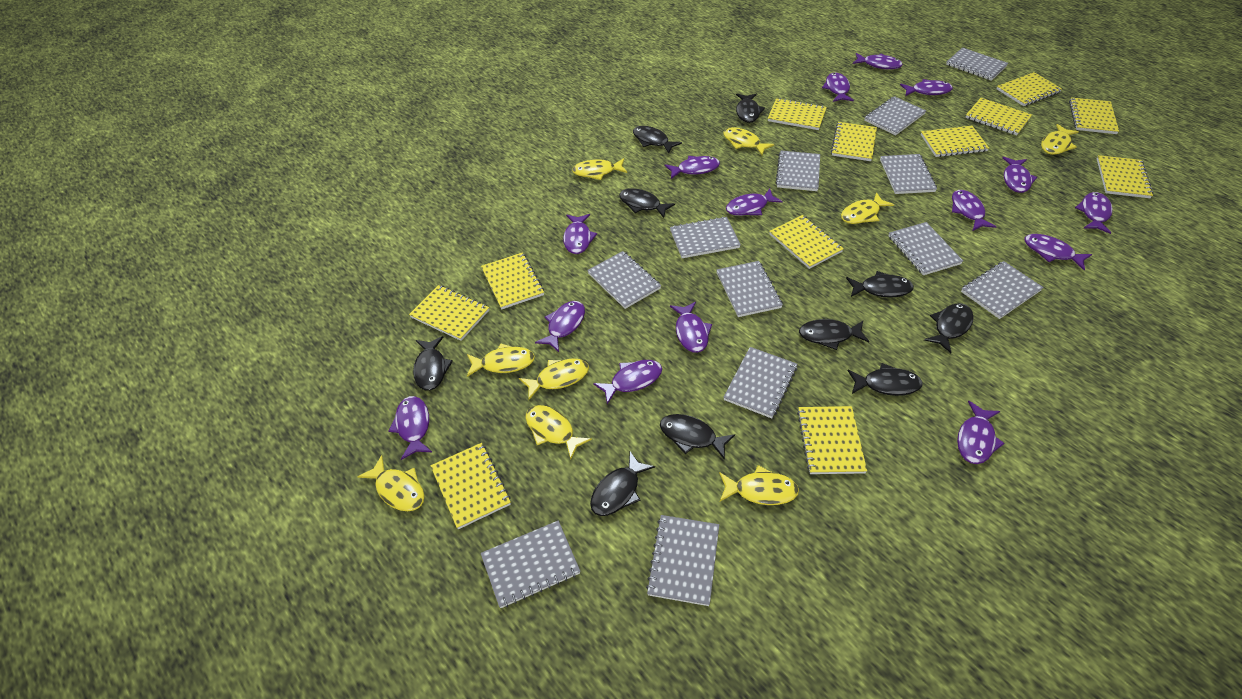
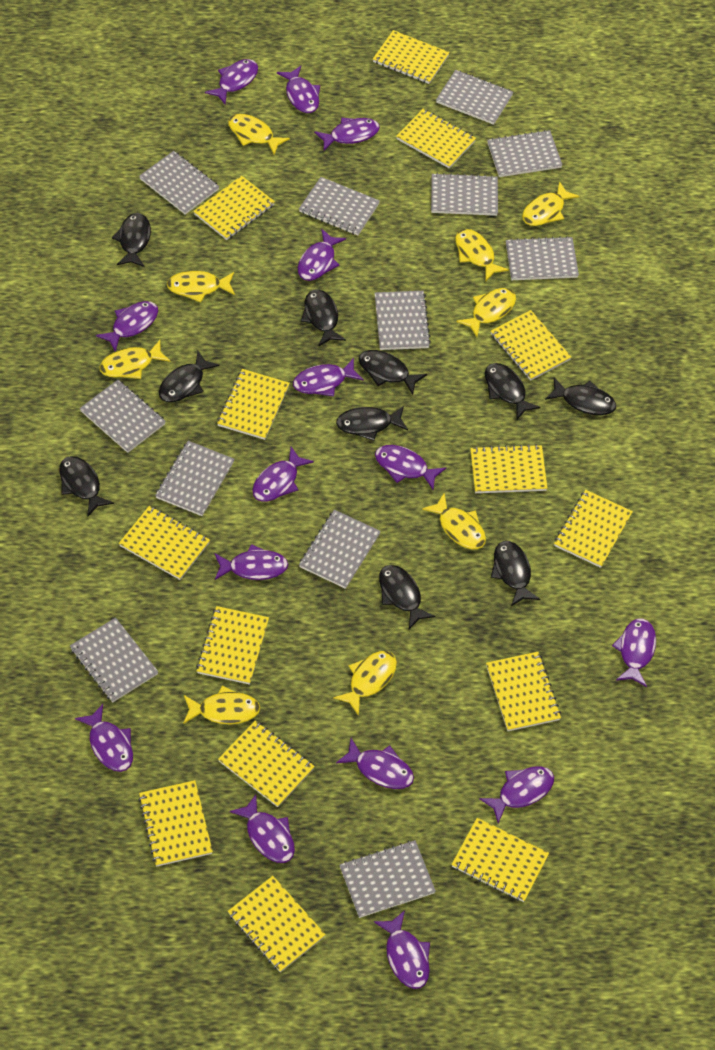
yellow notebook: [409,285,489,341] [430,443,511,529] [481,252,544,309] [768,98,827,130] [769,215,844,269] [797,406,867,474] [831,122,877,161] [921,126,989,157] [965,98,1032,135] [997,72,1062,106] [1069,97,1119,134] [1097,155,1153,198] = 12 -> [119,506,210,580] [139,780,213,867] [193,176,275,240] [196,606,269,685] [217,369,290,440] [218,721,315,807] [228,876,326,972] [373,30,450,84] [396,109,476,168] [451,818,549,902] [470,444,547,493] [486,652,561,731] [491,310,571,381] [554,490,633,568] = 14

